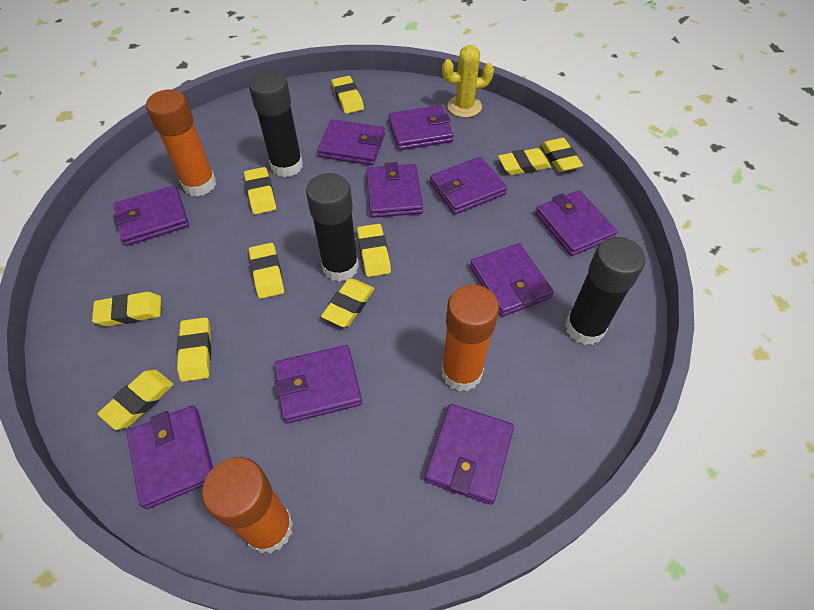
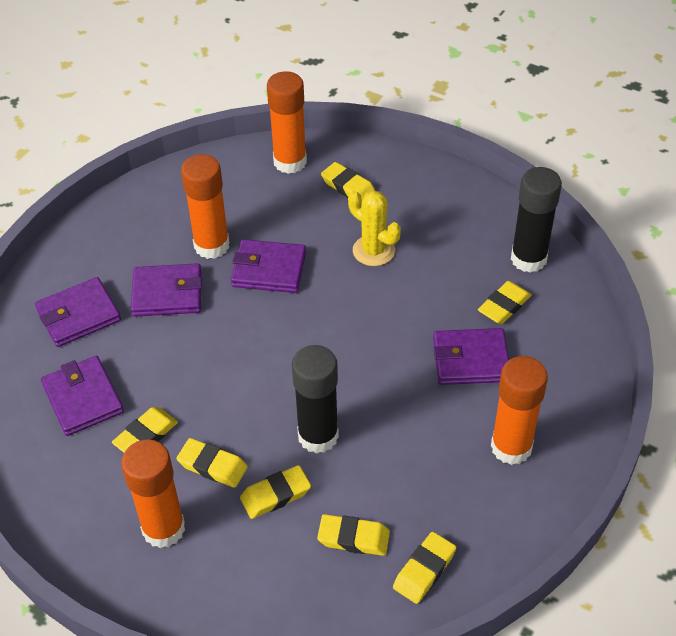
black glue stick: [249,71,303,177] [306,173,359,282] [565,237,645,345] = 3 -> [292,345,339,454] [511,167,562,273] = 2
orange glue stick: [146,90,216,197] [202,457,294,553] [441,284,499,391] = 3 -> [121,440,185,548] [181,154,230,259] [267,71,307,174] [491,356,548,465] = 4
purple wallet: [113,185,189,246] [127,406,213,509] [274,345,362,423] [317,119,385,165] [366,162,423,218] [388,105,453,150] [425,404,514,505] [430,157,507,214] [470,243,554,317] [535,190,617,256] = 10 -> [35,277,121,347] [41,356,124,436] [131,263,202,317] [231,239,306,293] [433,328,509,385] = 5
yellow eraser: [92,292,161,326] [98,370,174,430] [177,317,211,382] [244,167,276,215] [249,243,284,299] [321,279,375,327] [332,76,364,114] [357,224,391,277] [498,148,551,175] [541,138,583,172] = 10 -> [112,407,178,453] [176,438,248,488] [240,465,311,519] [317,514,390,556] [321,162,375,203] [393,532,456,604] [478,281,532,324] = 7

